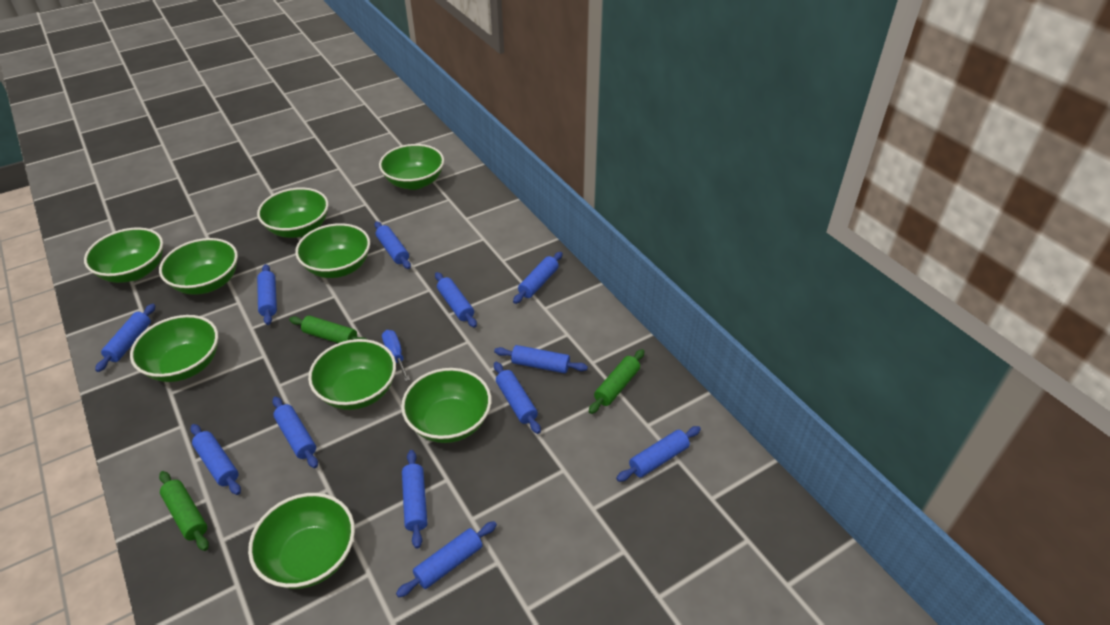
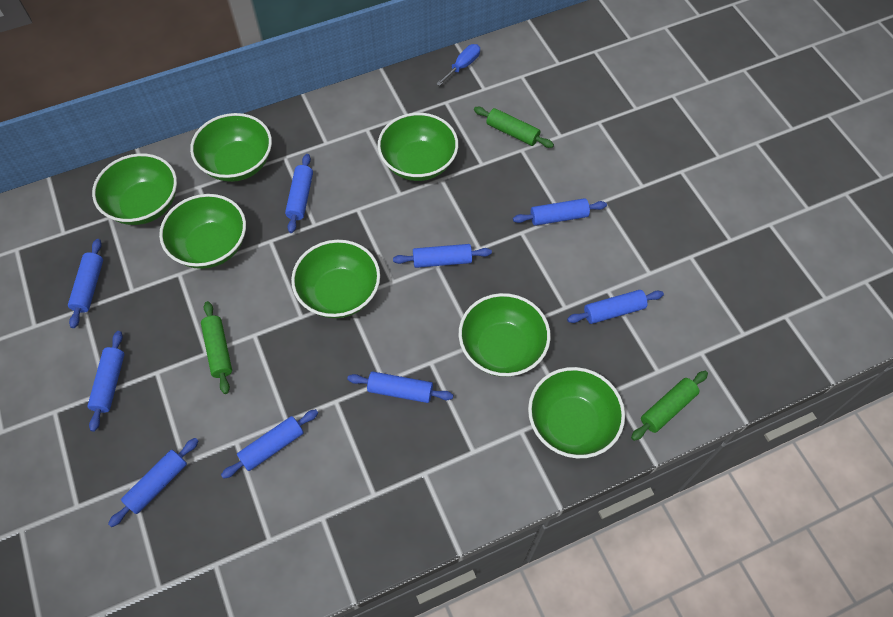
blue rolling pin: [95,304,155,372] [191,424,241,495] [257,264,277,325] [272,397,318,468] [374,221,411,269] [396,521,497,597] [402,450,427,549] [435,272,477,328] [494,345,588,373] [494,362,541,434] [513,252,563,304] [616,426,701,482] = 12 -> [68,239,103,328] [87,331,124,432] [108,438,198,527] [221,409,318,479] [285,154,313,233] [347,372,453,403] [393,244,492,268] [513,198,607,226] [567,290,664,324] = 9
green bowl: [84,227,163,283] [130,315,218,382] [159,238,238,295] [248,493,355,589] [257,187,329,238] [295,223,370,278] [308,339,396,410] [379,144,444,190] [401,368,491,443] = 9 -> [92,153,177,225] [159,194,246,269] [190,113,272,182] [291,240,380,318] [378,113,458,181] [459,293,551,377] [528,367,625,458] = 7

